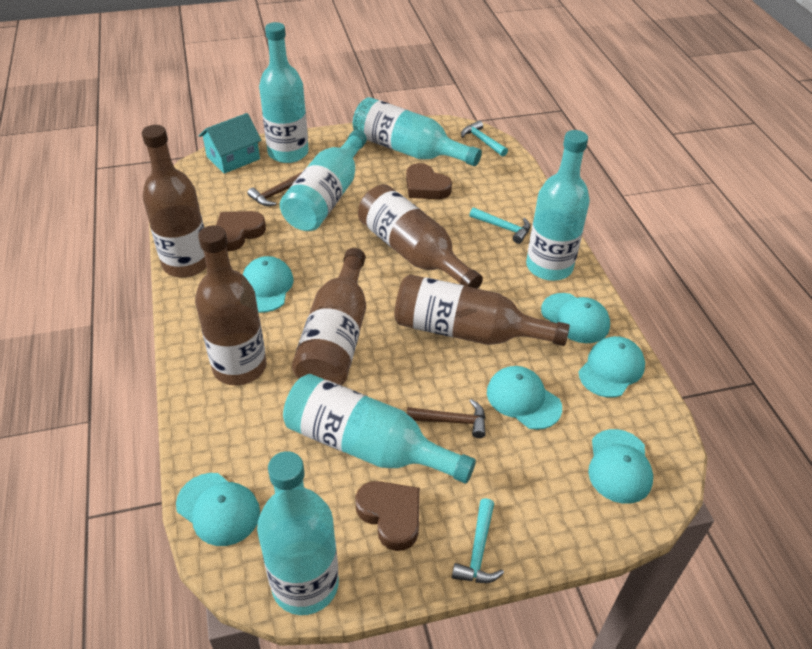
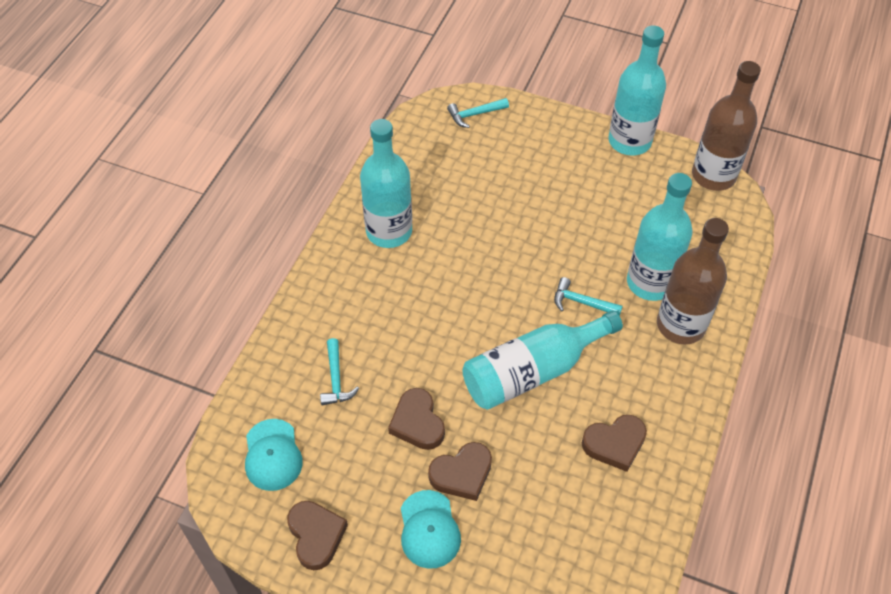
brown bottle: [142,125,207,278] [195,225,266,385] [292,248,366,386] [358,184,483,289] [394,274,570,346] = 5 -> [657,218,729,344] [692,61,761,191] = 2
brown hammer: [247,172,302,206] [407,399,486,438] = 2 -> none = 0
brown heart: [216,211,266,251] [355,481,420,551] [406,163,452,199] = 3 -> [287,501,348,570] [388,388,445,450] [428,442,492,501] [582,415,647,472] = 4
turquoise bottle: [257,451,339,615] [259,22,309,163] [280,130,367,231] [283,374,476,483] [353,97,482,166] [526,130,590,281] = 6 -> [360,119,412,248] [462,311,623,410] [608,26,666,156] [627,173,693,301] = 4
turquoise cap: [176,473,260,546] [242,256,293,313] [487,366,562,430] [541,293,610,343] [578,336,645,398] [588,429,653,504] = 6 -> [245,419,303,491] [401,490,461,569] = 2
turquoise house: [199,113,262,174] = 1 -> none = 0

